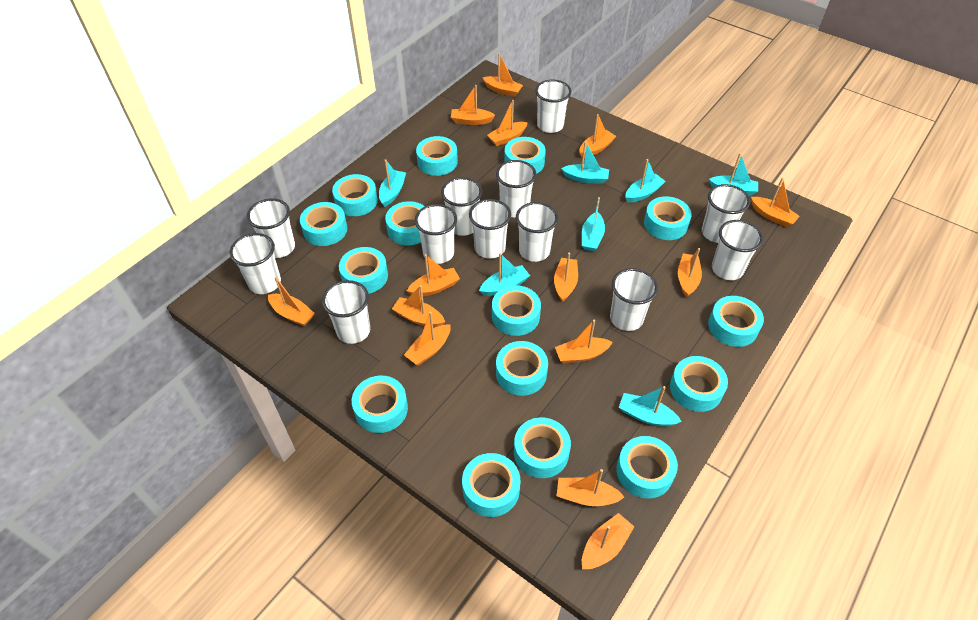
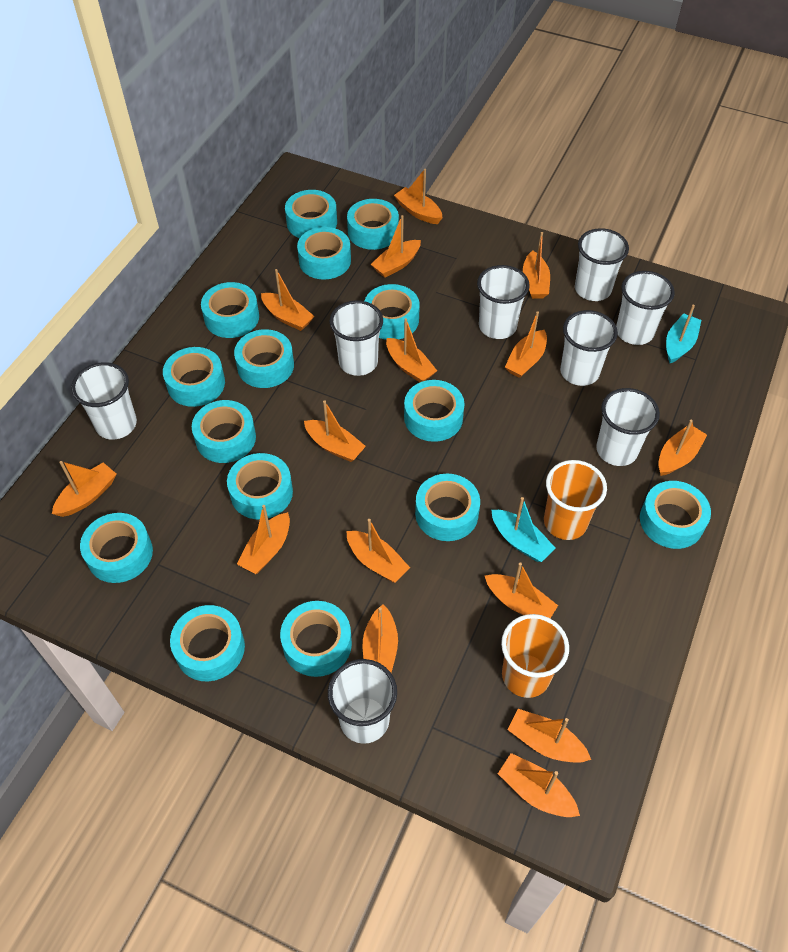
orange boat: [268,276,315,326] [392,285,445,327] [404,312,451,366] [407,254,460,296] [451,85,495,125] [482,53,523,97] [487,100,528,146] [554,253,578,302] [555,320,613,363] [557,469,624,506] [579,114,616,158] [582,513,634,569] [678,248,702,297] [751,177,800,227] = 14 -> [52,461,116,517] [237,505,290,574] [261,269,315,331] [304,400,366,462] [346,519,410,583] [363,605,398,673] [371,215,421,278] [386,318,437,382] [394,169,443,224] [485,562,558,618] [498,753,580,817] [505,311,547,378] [508,709,591,763] [523,232,550,299] [658,420,707,476] = 15
orange cup: none = 0 -> [501,614,569,698] [544,460,607,540] = 2
turquoise boat: [379,159,406,207] [479,253,530,296] [561,141,609,184] [582,197,605,251] [619,386,682,427] [625,159,666,203] [709,153,758,196] = 7 -> [492,497,555,562] [666,305,701,363] = 2
white cup: [230,233,281,294] [247,198,295,258] [322,280,370,344] [415,204,457,264] [441,177,482,236] [469,199,511,259] [496,160,536,217] [516,202,558,262] [535,80,571,133] [610,268,658,331] [702,184,750,243] [712,220,763,280] = 12 -> [71,362,137,440] [328,659,397,744] [330,300,383,376] [477,265,530,339] [560,310,618,386] [575,228,629,301] [596,388,660,466] [616,271,675,345] = 8

